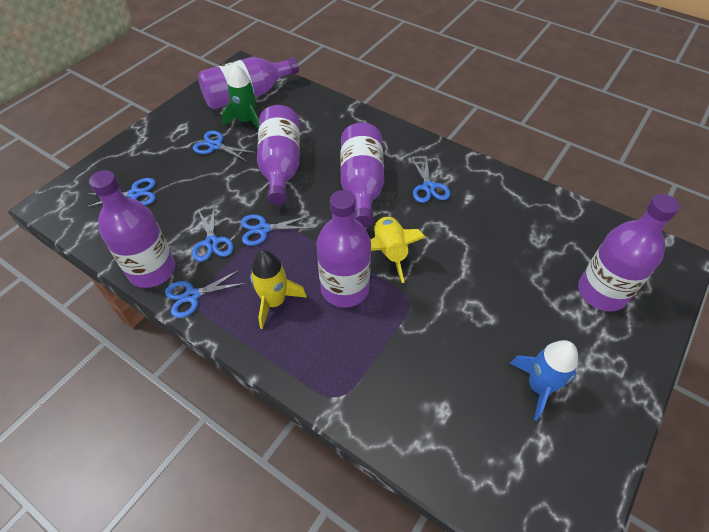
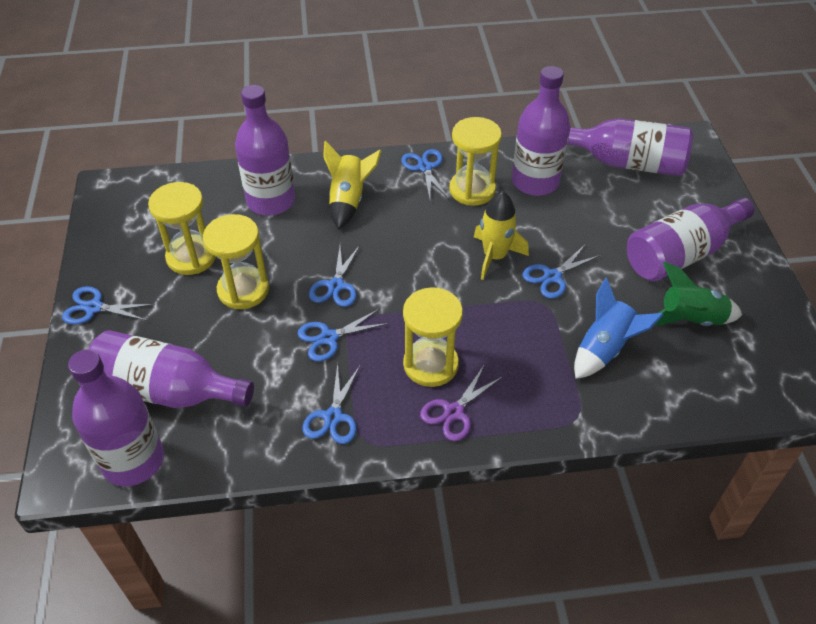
purple scissors: none = 0 -> [420,366,503,441] = 1
yellow hourglass: none = 0 -> [148,182,216,275] [203,214,269,309] [403,287,463,387] [449,117,502,206] = 4

